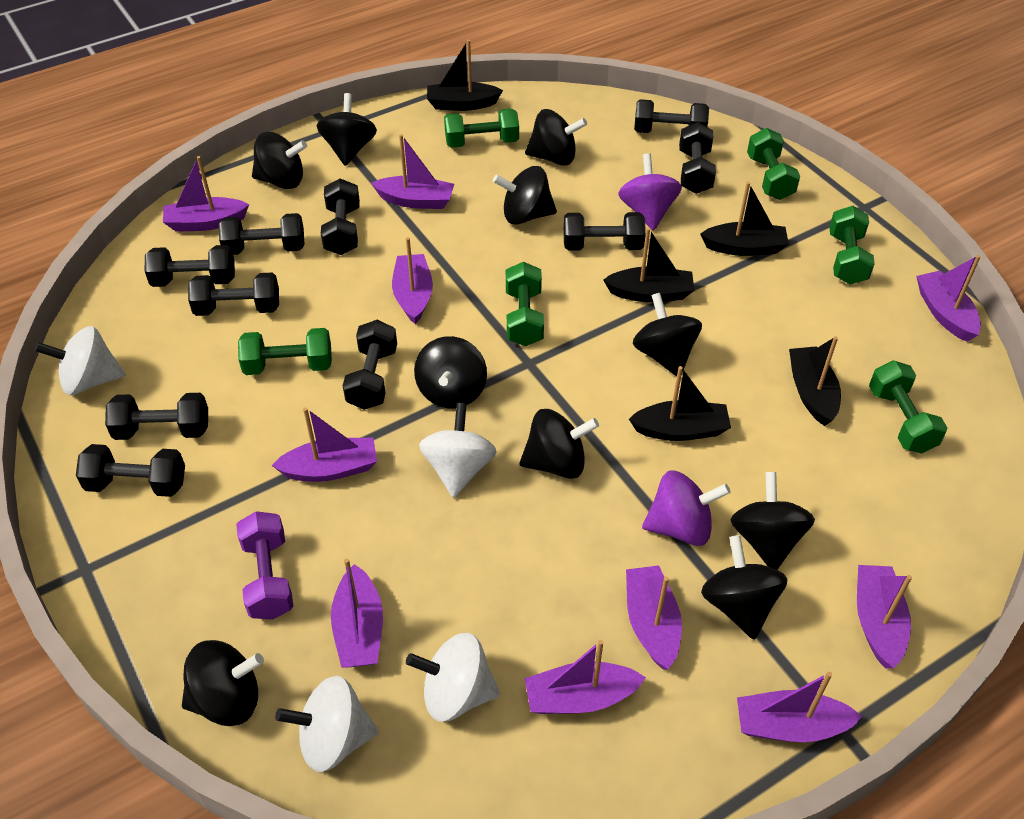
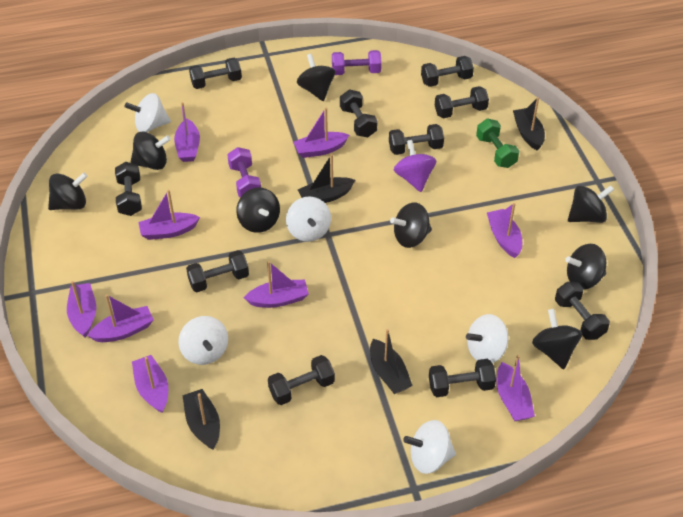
black boat: [427,40,503,111] [603,228,694,302] [629,366,731,441] [700,182,789,256] [789,336,841,426] = 5 -> [182,389,220,450] [298,154,355,203] [370,329,413,394] [513,97,545,151] = 4
black spinning top: [182,640,264,726] [252,132,307,189] [317,93,377,166] [414,336,487,408] [493,166,557,225] [519,409,599,479] [525,109,587,166] [633,293,702,377] [701,535,787,640] [731,472,815,570] = 10 -> [48,172,87,210] [130,132,171,170] [236,188,280,233] [297,54,335,101] [390,202,432,248] [532,309,582,369] [565,244,606,289] [568,185,614,223] = 8
green dumbbell: [238,328,332,375] [444,108,519,148] [506,262,544,346] [747,128,800,200] [829,206,875,285] [869,360,947,453] = 6 -> [476,119,519,168] = 1
purple boat: [163,156,249,232] [272,407,377,482] [331,558,383,668] [371,134,454,209] [392,237,433,324] [525,640,646,714] [626,565,682,670] [737,672,862,742] [857,565,912,668] [916,255,981,342] = 10 -> [67,281,96,337] [87,294,154,342] [132,355,168,413] [138,190,200,240] [174,102,200,162] [244,261,309,308] [293,108,349,158] [487,203,522,258] [497,355,535,421] = 9
purple dumbbell: [236,511,293,620] = 1 -> [227,147,261,197] [332,50,382,75] = 2
purple spinning top: [618,153,682,231] [642,471,731,546] = 2 -> [394,140,436,192] = 1
white spinning top: [35,326,126,395] [275,676,379,772] [406,633,500,722] [419,403,497,498] = 4 -> [124,93,171,132] [179,316,228,365] [286,197,331,242] [403,420,456,474] [466,314,508,363] = 5

